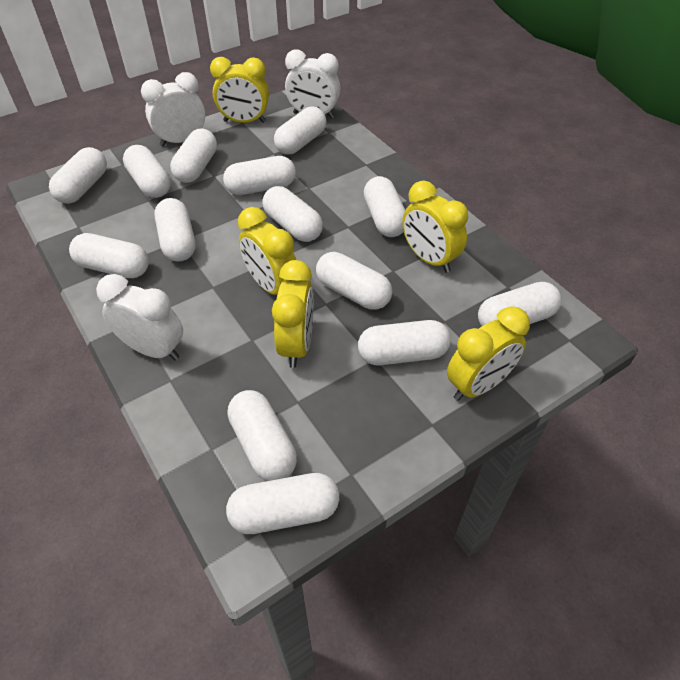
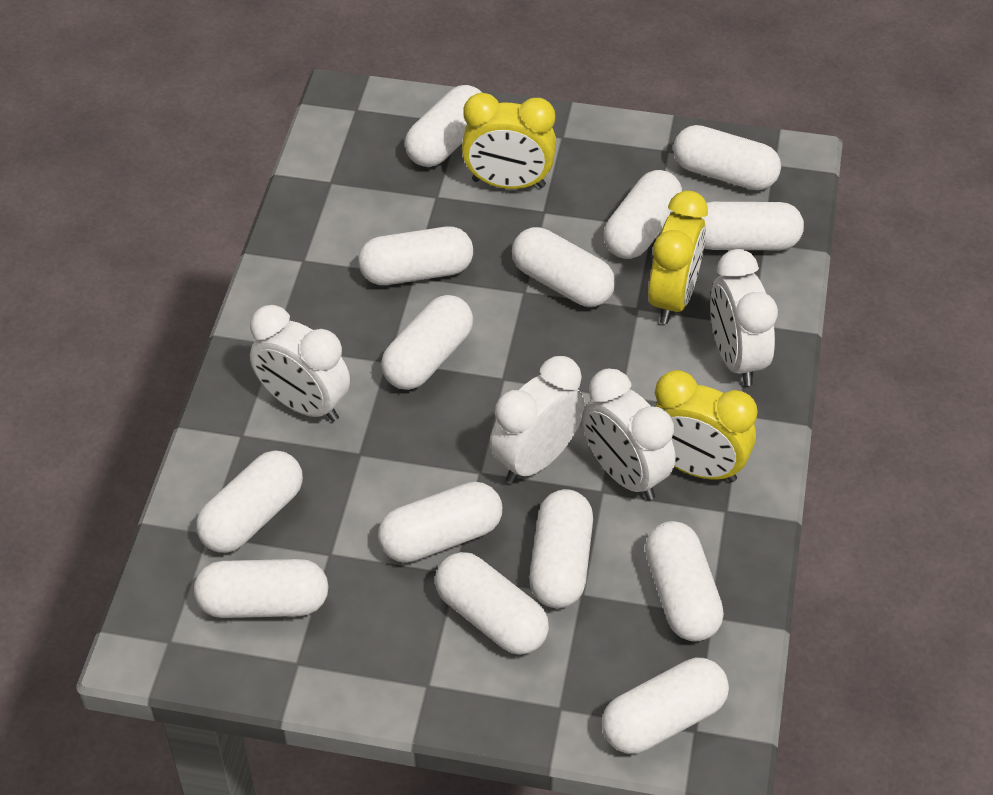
white clock: [96,274,183,360] [141,72,205,147] [285,49,340,119] = 3 -> [250,305,350,422] [490,356,585,484] [582,369,676,500] [710,249,778,386] = 4
yellow clock: [210,57,269,123] [238,207,296,295] [272,260,314,368] [402,181,468,273] [447,306,530,401] = 5 -> [462,93,556,189] [648,190,708,324] [655,370,758,482] = 3

